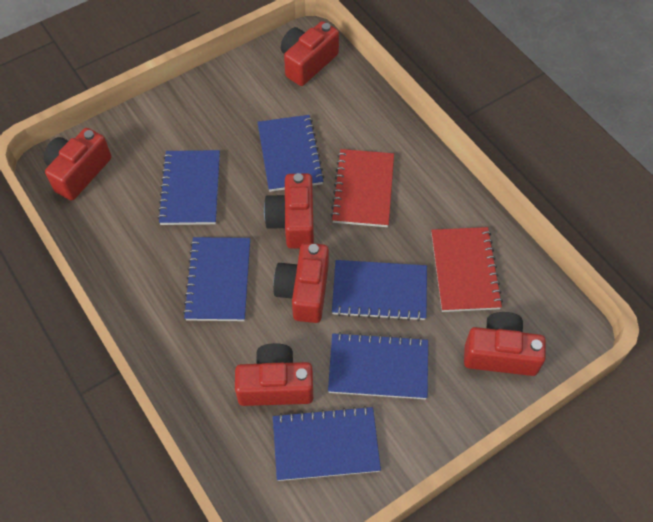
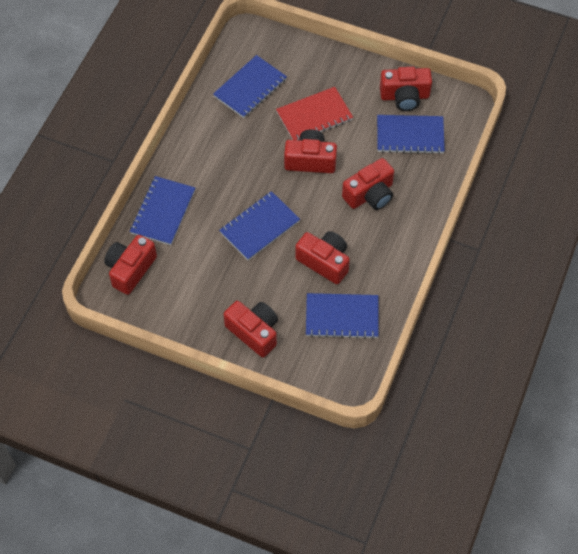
blue notebook: [157,150,220,225] [183,237,250,321] [257,115,324,192] [273,406,381,481] [328,332,428,399] [332,260,427,321] = 6 -> [130,176,195,245] [213,55,287,118] [219,191,300,260] [306,293,379,339] [377,115,445,154] = 5
red notebook: [331,149,394,227] [431,227,503,312] = 2 -> [276,87,353,140] = 1

